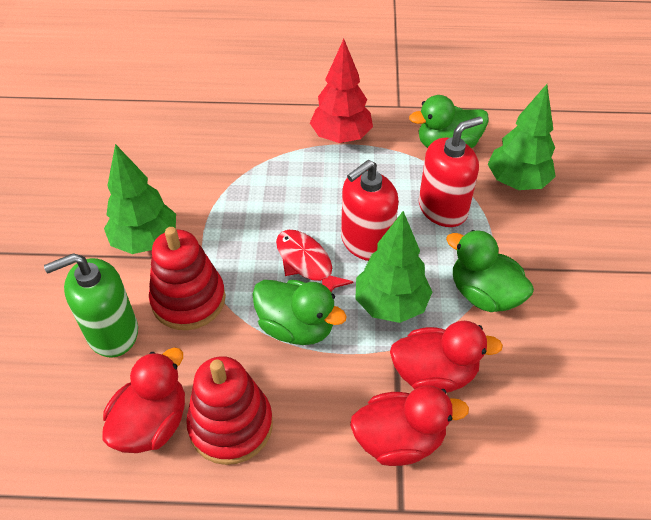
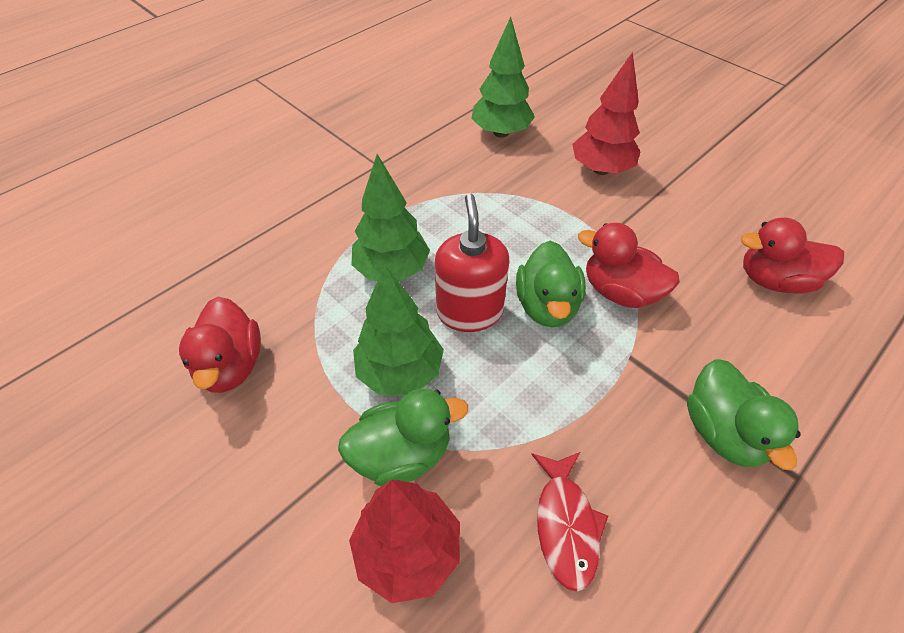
green soap dispenser: [44,253,138,357] = 1 -> none = 0
red soap dispenser: [341,160,399,261] [419,116,483,227] = 2 -> [435,193,509,332] = 1
red stacking toy: [149,227,226,330] [186,356,273,465] = 2 -> none = 0
red tree: [310,39,373,143] = 1 -> [349,480,460,603] [572,52,641,175] = 2

